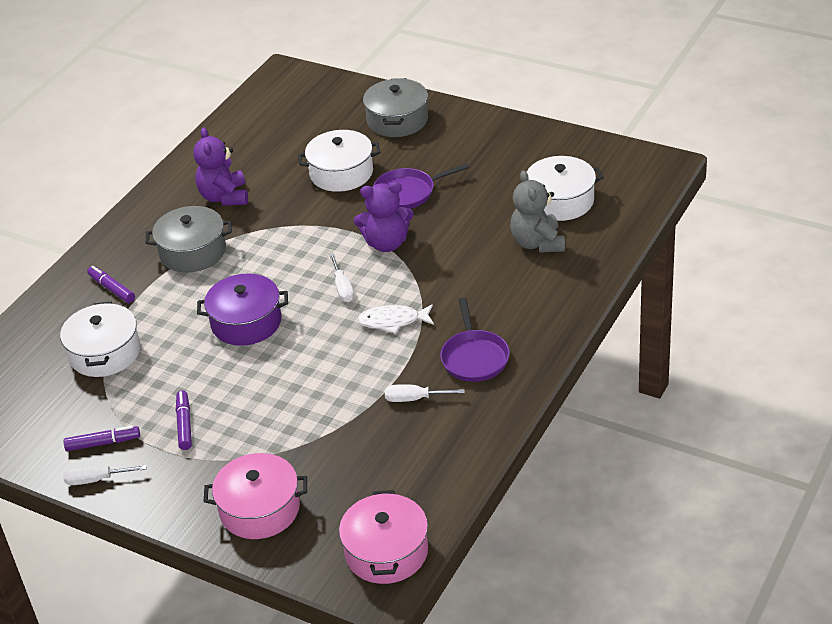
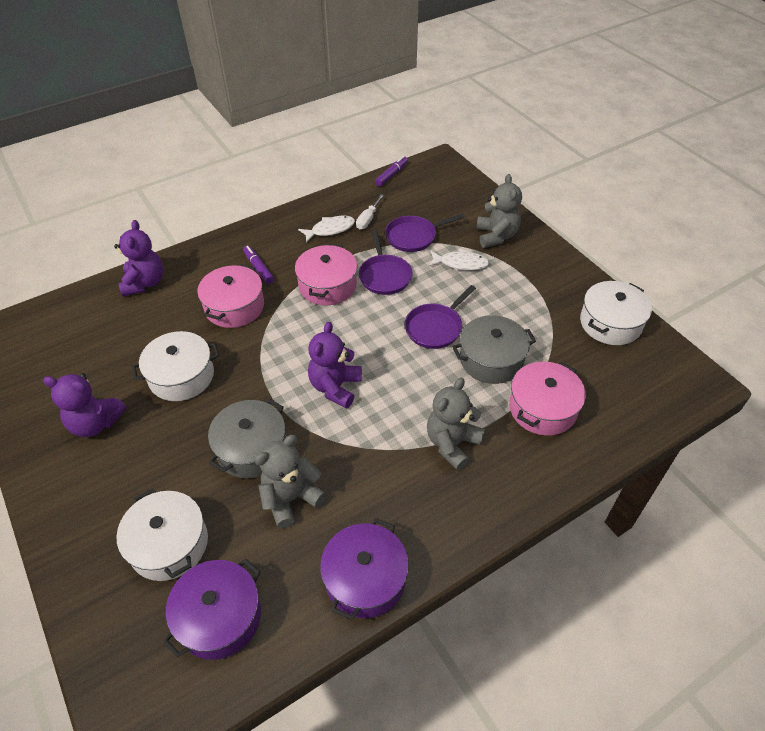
grey teddy bear: [510,170,565,253] = 1 -> [255,435,326,528] [427,378,485,470] [476,174,522,248] = 3
pink pot: [204,453,307,539] [339,490,428,584] = 2 -> [197,264,264,328] [295,244,357,305] [509,362,586,436] = 3
purple marker: [64,426,140,451] [87,266,135,303] [176,391,192,450] = 3 -> [243,246,274,284] [375,156,408,187] = 2
purple pan: [373,163,469,209] [440,298,510,382] = 2 -> [359,230,412,295] [385,214,465,252] [405,285,476,349] = 3
purple pot: [197,274,288,346] = 1 -> [163,559,261,660] [320,518,409,620] = 2
purple teddy bear: [193,128,248,206] [354,182,414,252] = 2 -> [43,373,127,437] [114,220,163,296] [308,322,362,409] = 3
white fish: [357,304,434,334] = 1 -> [298,216,355,243] [428,248,489,270] = 2
white screwdriver: [63,465,147,485] [329,253,354,302] [385,384,465,402] = 3 -> [356,194,384,229] = 1

